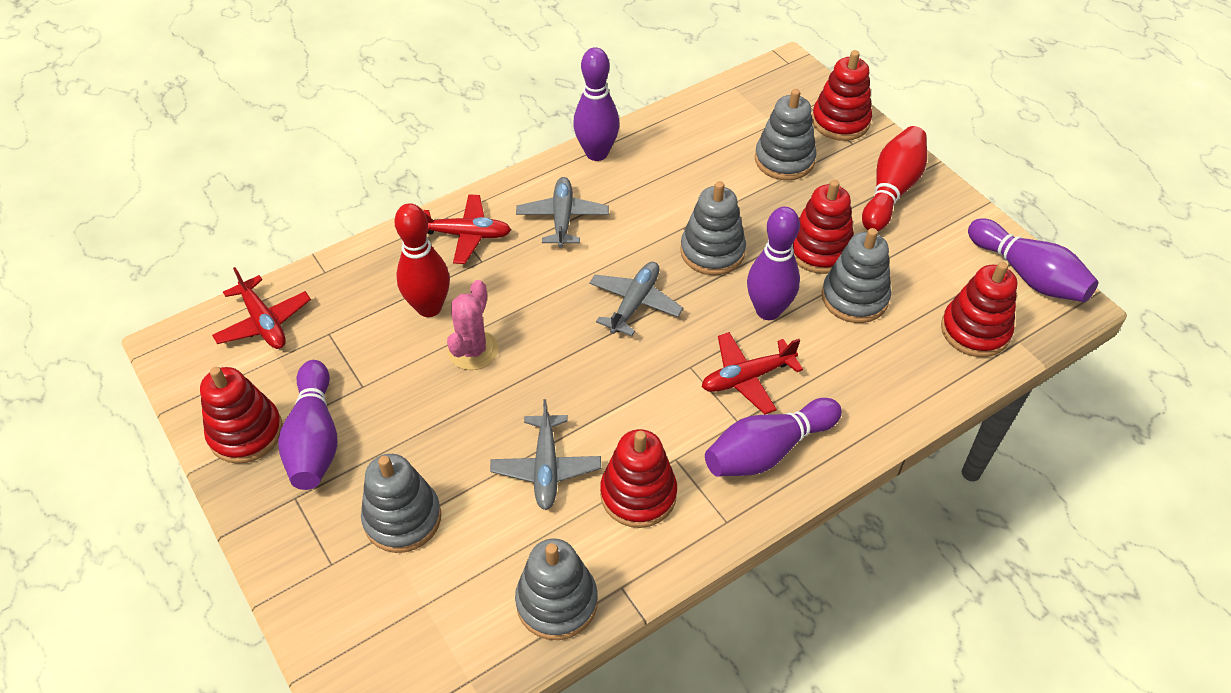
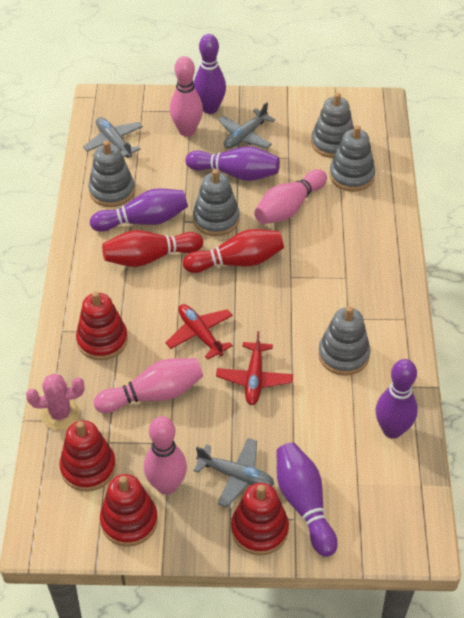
pink bowling pin: none = 0 -> [94,358,203,413] [144,416,187,495] [170,56,203,137] [254,169,327,224] = 4
red plane: [212,267,311,349] [423,194,511,264] [702,332,803,414] = 3 -> [165,304,233,360] [216,331,293,405] = 2
red stacking toy: [200,367,283,464] [600,429,677,528] [793,180,854,274] [812,50,872,141] [941,262,1017,357] = 5 -> [59,420,116,492] [76,291,128,360] [100,474,158,547] [231,483,289,555] = 4

